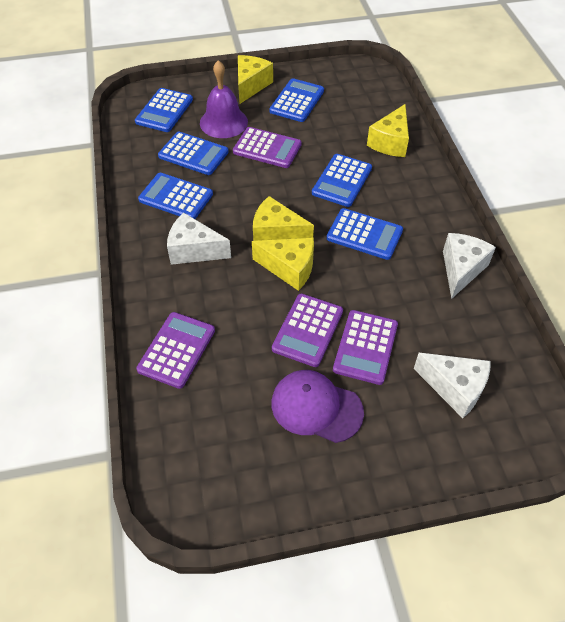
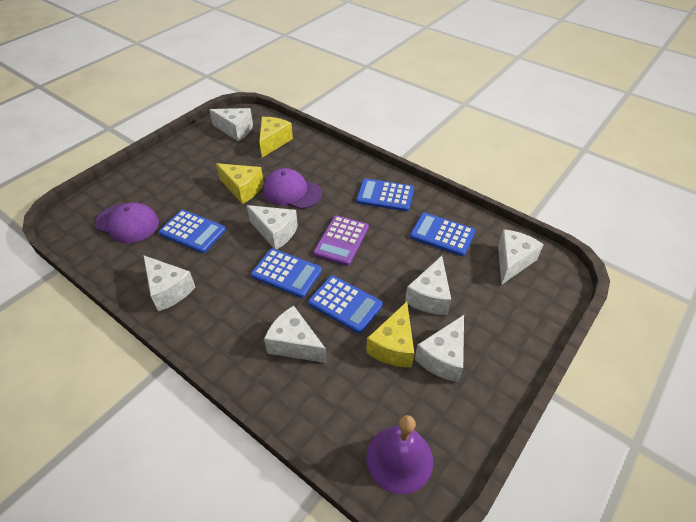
blue calculator: [135,88,193,132] [138,173,213,219] [158,132,229,175] [269,78,324,122] [312,154,372,207] [327,208,403,260] = 6 -> [159,210,226,253] [251,248,322,298] [308,275,383,334] [356,178,414,211] [410,213,475,256] = 5
purple calculator: [136,312,215,389] [233,127,302,168] [272,293,343,367] [333,310,398,385] = 4 -> [313,215,369,266] = 1
purple cap: [271,370,364,443] = 1 -> [95,202,159,243] [263,168,322,209] = 2
white cheese: [167,212,231,265] [414,353,491,418] [443,233,496,299] = 3 -> [143,255,195,311] [209,108,253,141] [247,205,298,250] [264,306,327,363] [405,256,451,315] [415,315,464,382] [498,229,544,285] = 7
yellow cheese: [238,55,273,104] [252,238,314,291] [253,196,314,241] [367,104,409,157] = 4 -> [216,163,264,204] [259,117,293,157] [366,302,414,368] = 3

